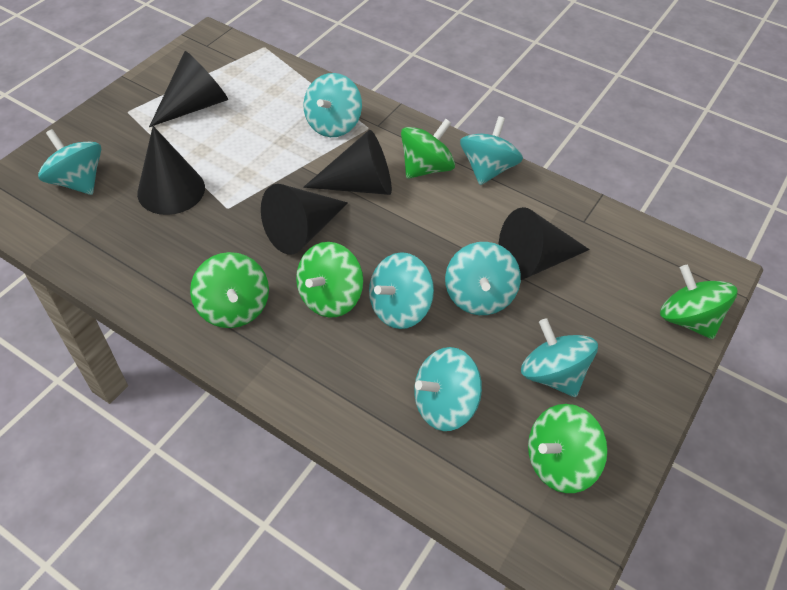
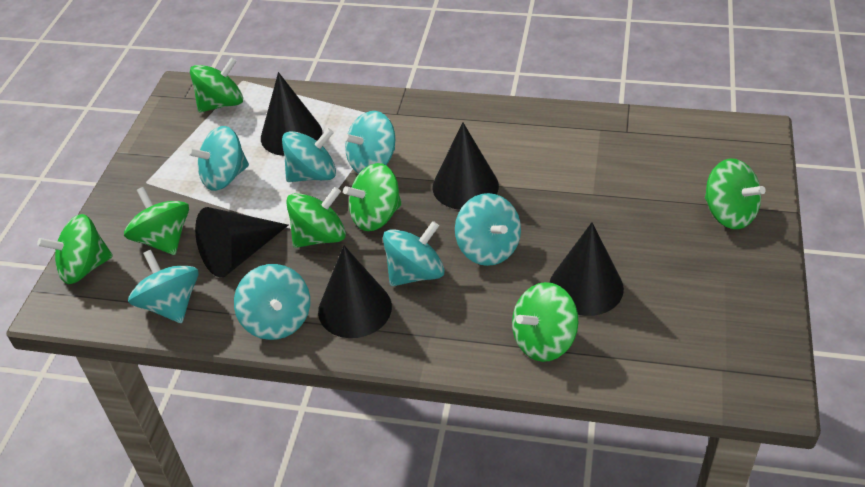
green spinning top: [190,252,269,328] [296,242,363,318] [401,119,455,179] [528,404,608,493] [660,265,738,339] = 5 -> [37,214,113,284] [124,187,189,255] [190,57,243,112] [286,187,346,248] [343,163,402,231] [512,282,578,362] [705,158,766,229] = 7

